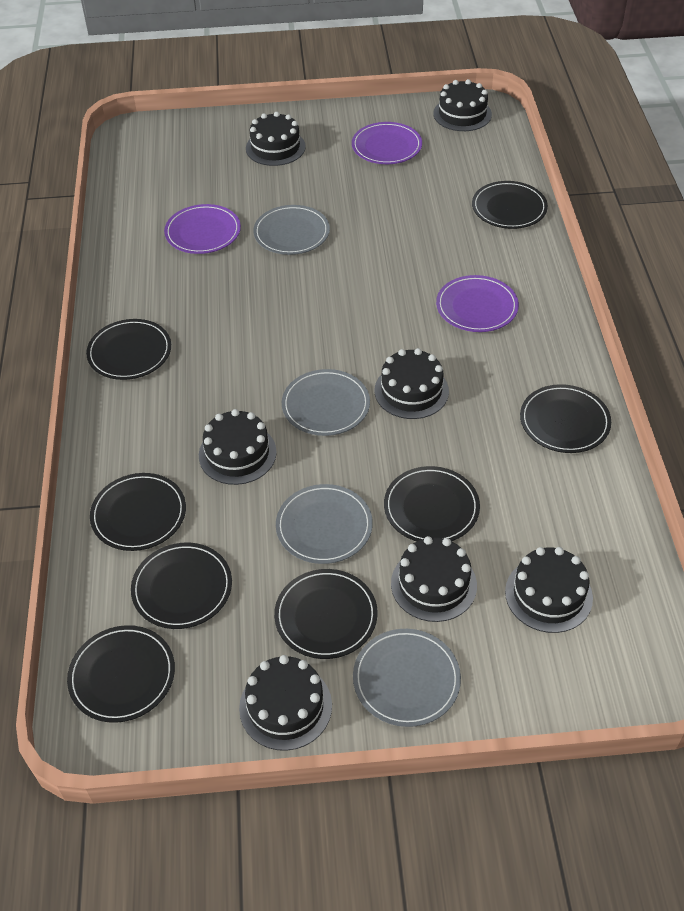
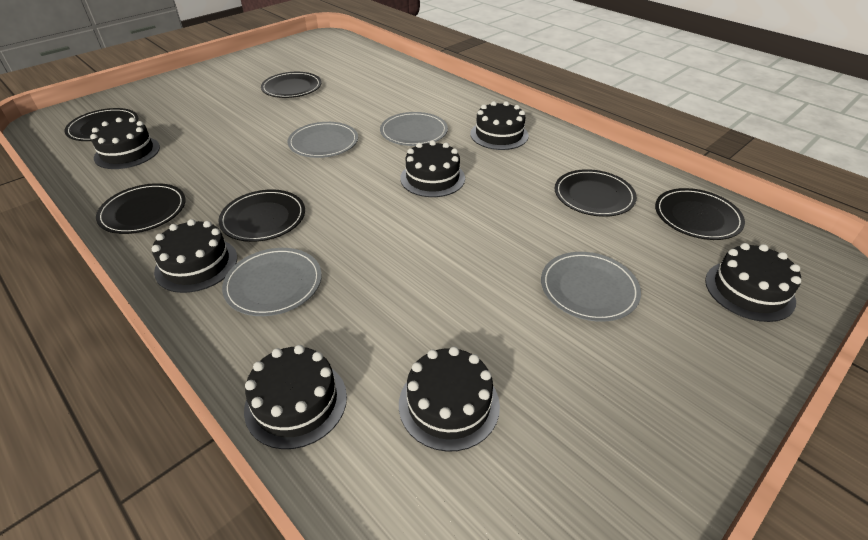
black plate: [67,625,175,723] [86,319,171,380] [90,473,186,551] [131,543,232,629] [274,569,378,659] [384,466,480,541] [472,181,548,229] [520,384,611,453] = 8 -> [64,108,138,141] [96,183,186,234] [218,189,305,242] [261,72,322,98] [555,169,637,217] [655,188,745,240] = 6
purple plate: [164,204,241,254] [352,122,422,164] [436,275,519,332] = 3 -> none = 0

